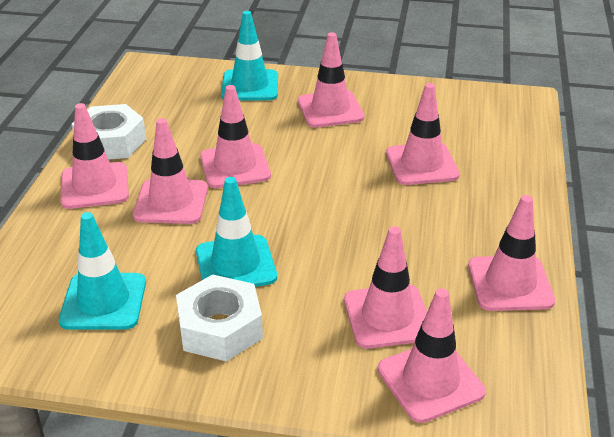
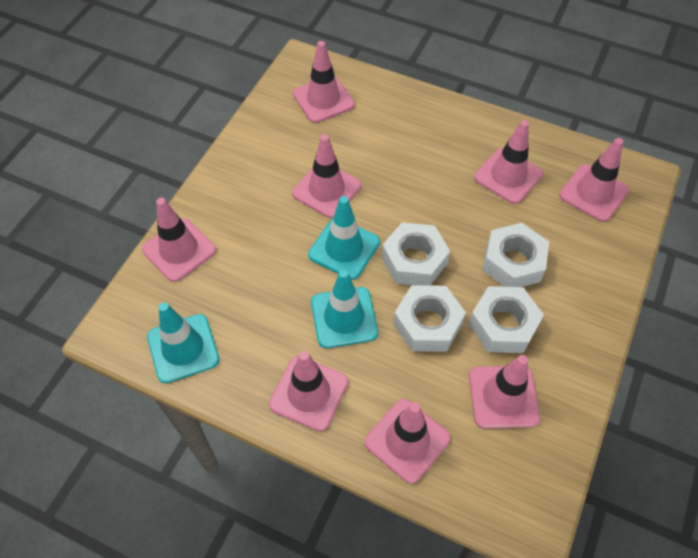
white nut: [72,104,146,160] [176,274,263,362] = 2 -> [382,222,450,286] [393,285,466,352] [469,286,544,353] [483,223,549,287] = 4

